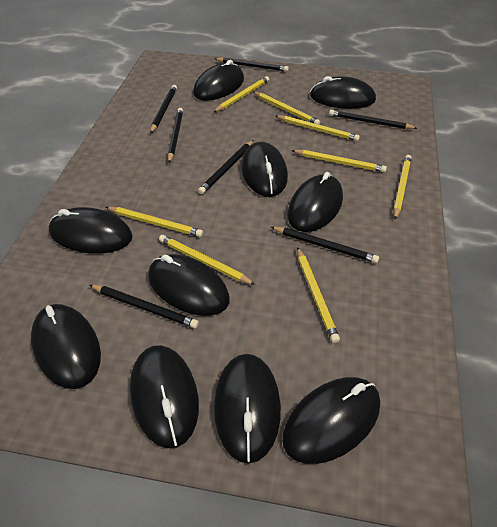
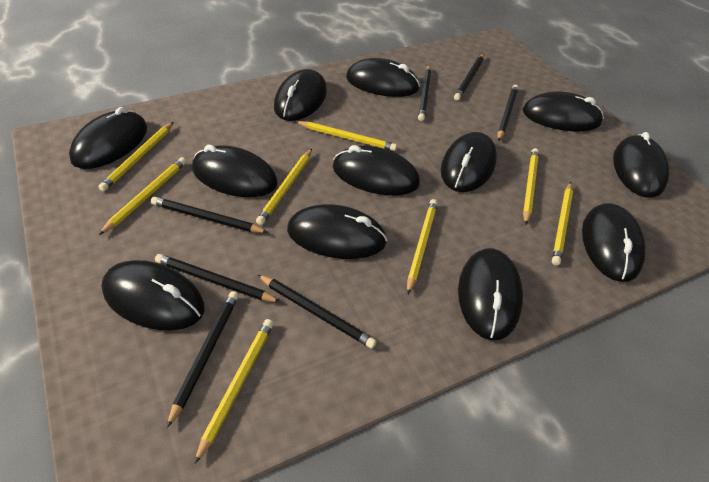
black mouse: [31,304,101,389] [49,207,133,254] [130,345,199,448] [148,254,230,316] [193,60,244,101] [214,354,281,464] [241,142,288,197] [282,377,380,464] [287,172,343,232] [310,76,376,109] = 10 -> [69,107,147,169] [102,260,205,331] [192,145,278,197] [274,69,327,121] [287,204,387,259] [333,145,420,196] [346,58,420,97] [441,132,497,192] [458,248,523,340] [522,92,604,131] [582,203,645,282] [613,132,669,198] = 12

